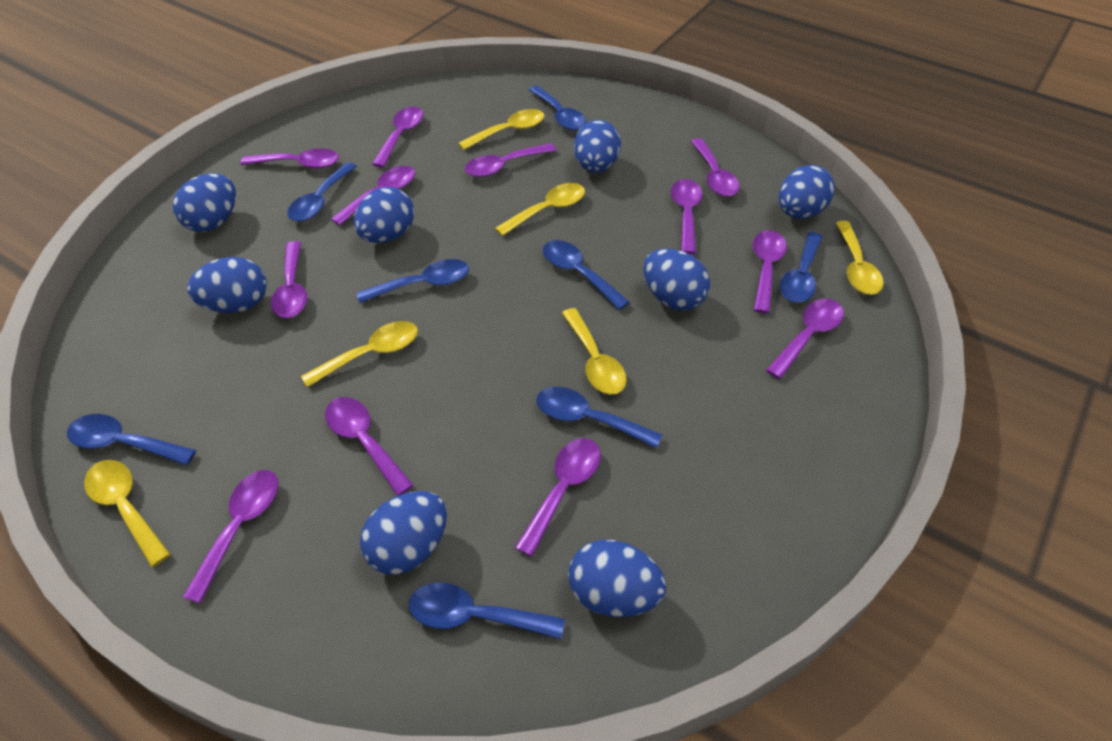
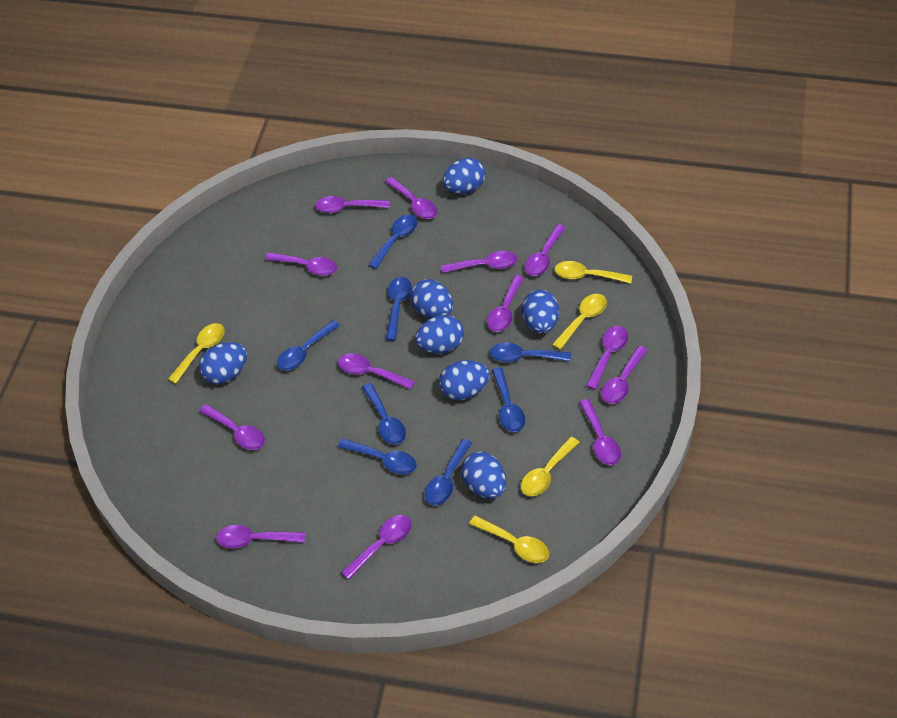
blue egg: [173,173,236,232] [187,257,267,313] [354,187,414,243] [360,491,447,575] [568,540,666,617] [574,120,621,173] [643,249,710,311] [779,165,835,219] = 8 -> [199,342,247,384] [410,279,453,318] [415,315,464,353] [439,360,490,400] [443,158,485,194] [461,452,506,499] [522,290,559,334] = 7
purple spoon: [183,470,278,603] [241,148,339,169] [271,241,308,318] [325,397,414,496] [331,166,416,226] [372,107,424,168] [465,143,557,177] [515,438,601,557] [671,179,703,254] [691,138,739,197] [753,230,787,314] [766,299,844,379] = 12 -> [199,404,265,450] [216,525,305,548] [265,252,337,276] [315,196,390,213] [338,353,415,390] [341,515,412,580] [385,177,437,219] [441,251,518,273] [487,275,524,332] [525,224,566,276] [579,399,621,465] [586,326,628,390] [601,346,648,404] = 13
yellow spoon: [84,460,171,567] [301,321,418,388] [458,109,544,150] [495,183,585,236] [562,308,627,395] [836,221,884,295] = 6 -> [168,323,225,384] [469,515,549,563] [521,437,580,496] [552,294,607,350] [555,261,632,283] = 5

